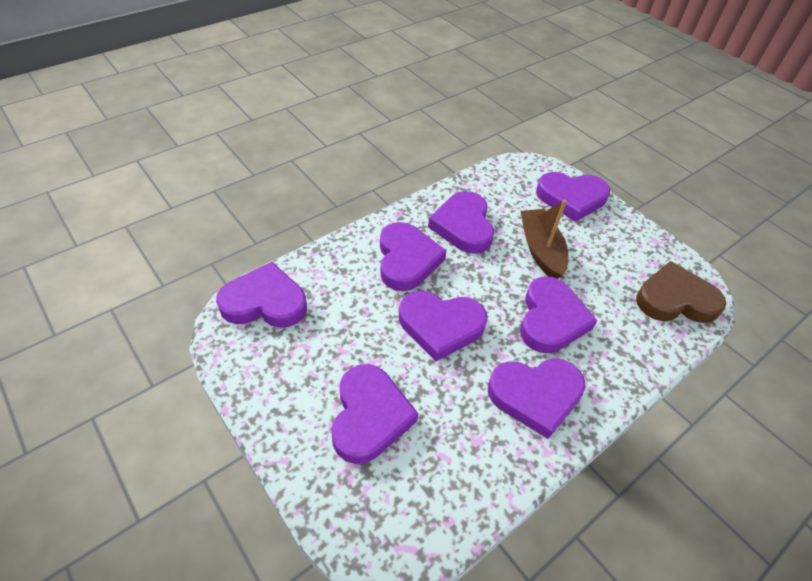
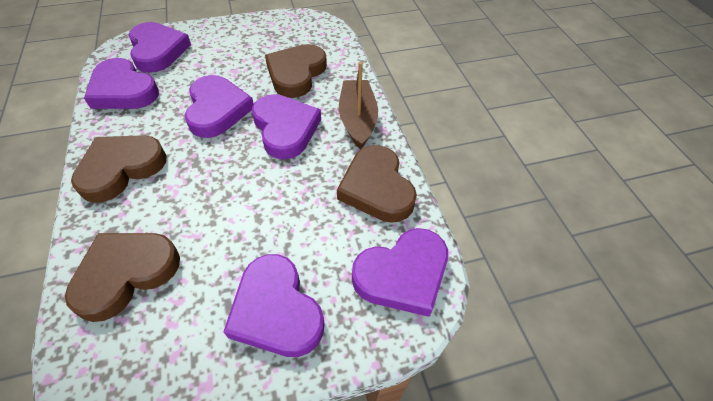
brown heart: [636,261,726,323] = 1 -> [65,233,180,322] [71,135,167,203] [265,44,327,98] [337,145,417,223] = 4
purple heart: [216,262,307,328] [331,364,418,464] [380,222,446,291] [399,291,488,361] [428,191,494,254] [488,358,586,439] [520,276,598,353] [536,172,610,222] = 8 -> [84,58,159,109] [128,22,191,73] [185,75,254,138] [223,254,324,357] [252,94,321,159] [352,228,448,317] = 6

